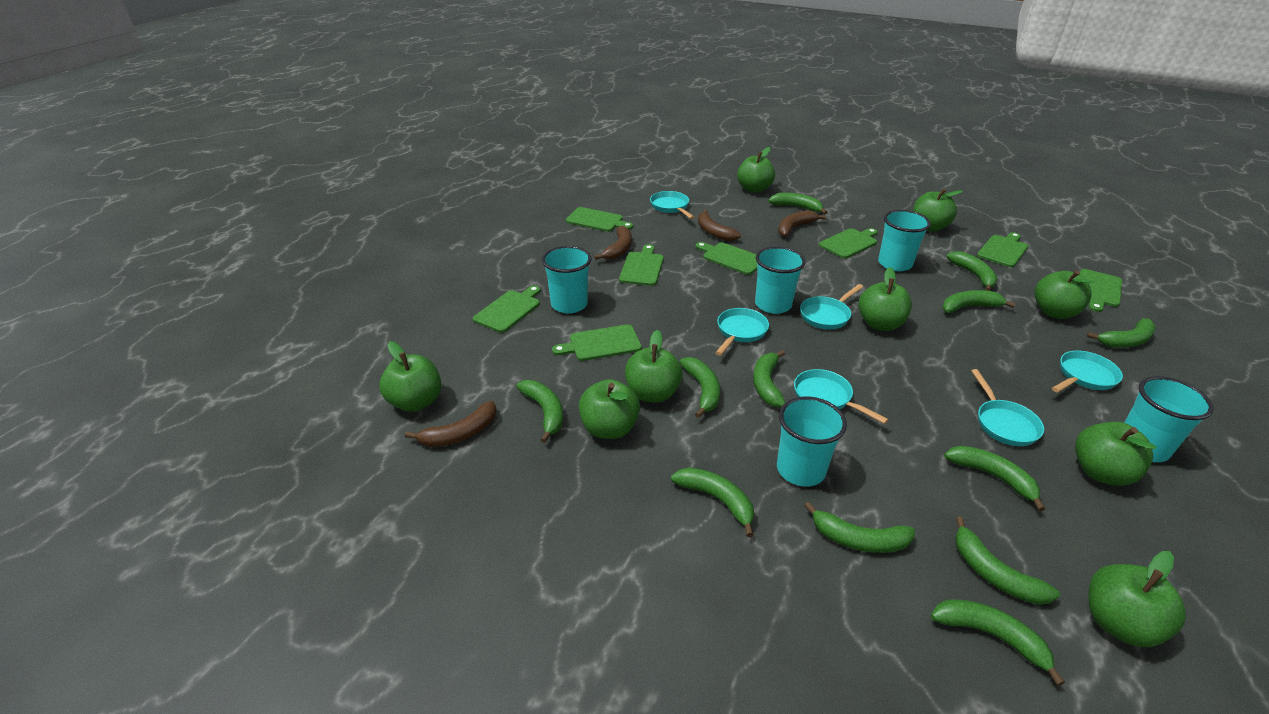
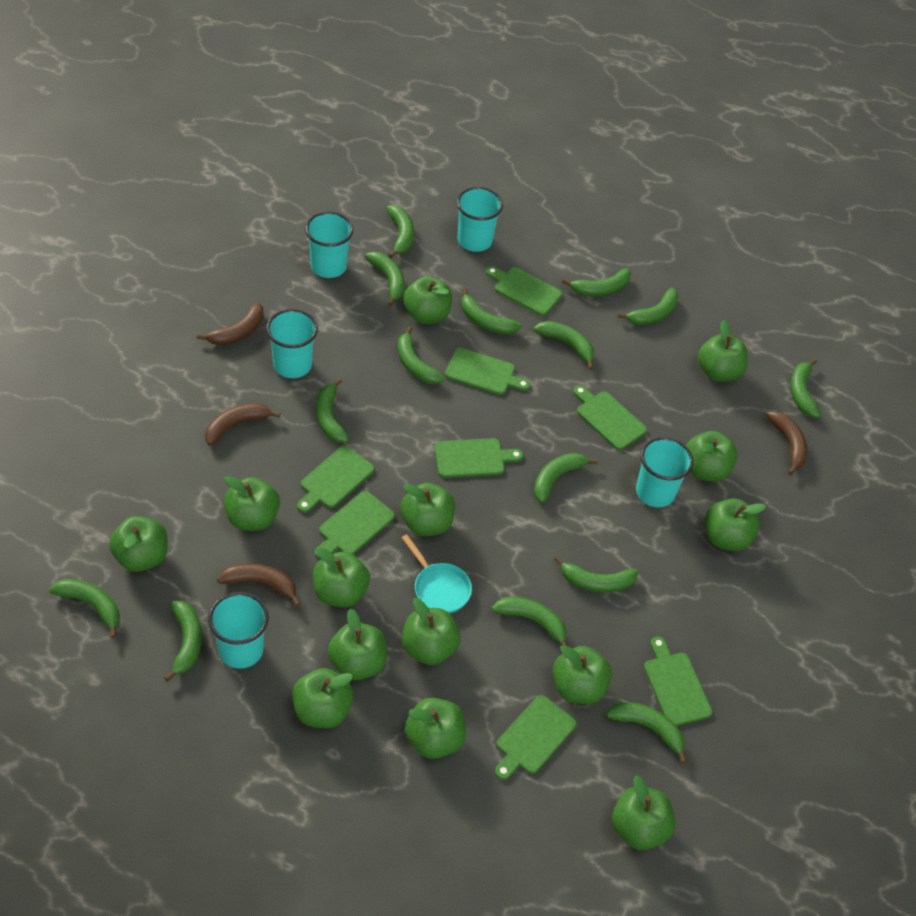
green apple: [379,341,441,412] [579,379,640,439] [625,330,683,403] [737,147,775,193] [858,267,912,331] [913,188,963,232] [1035,270,1094,319] [1075,422,1156,486] [1089,551,1186,647] = 9 -> [109,516,168,572] [224,476,280,531] [292,668,354,728] [313,547,370,608] [328,609,387,681] [400,483,455,536] [402,598,461,665] [403,276,452,324] [405,698,466,759] [553,645,612,704] [612,775,675,850] [686,431,738,482] [698,320,748,382] [705,498,766,551] = 14
green banana: [516,380,563,443] [671,467,754,537] [680,357,720,418] [753,350,786,407] [768,193,827,214] [804,502,915,553] [931,599,1065,686] [943,290,1016,313] [944,445,1045,511] [946,251,998,291] [955,516,1060,605] [1087,318,1156,348] = 12 -> [49,579,119,638] [164,601,202,682] [316,378,349,443] [365,252,405,307] [386,205,414,258] [398,327,445,384] [461,288,521,334] [492,597,567,646] [534,321,594,370] [534,453,597,503] [554,556,638,592] [562,268,631,296] [606,702,687,764] [617,287,679,325] [790,358,821,418] = 15
turquoise pan: [650,191,695,219] [715,308,769,356] [794,369,889,424] [800,284,863,329] [971,369,1044,446] [1052,351,1123,393] = 6 -> [401,534,472,613] = 1

